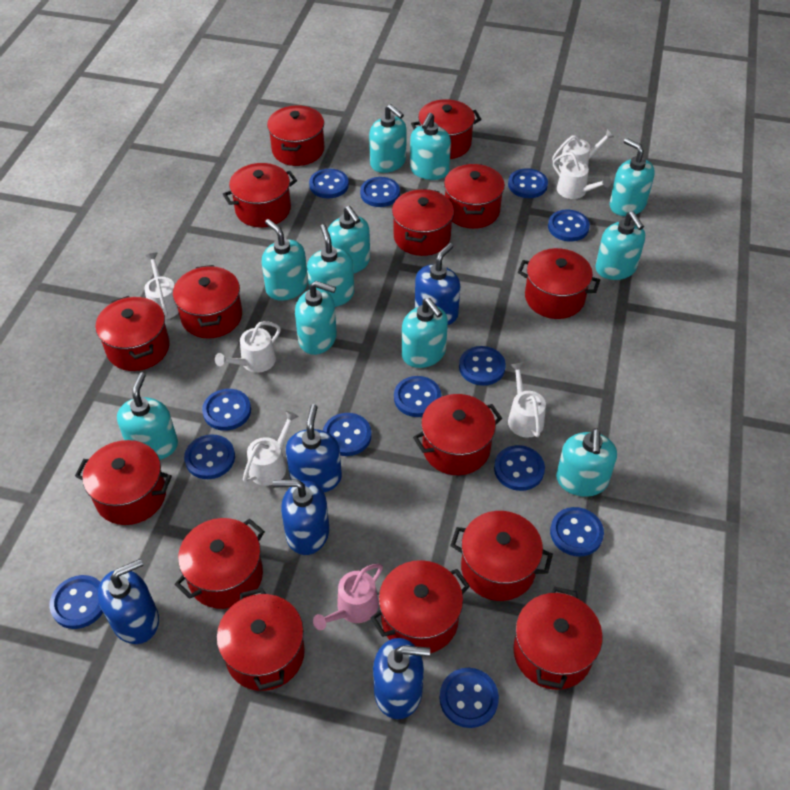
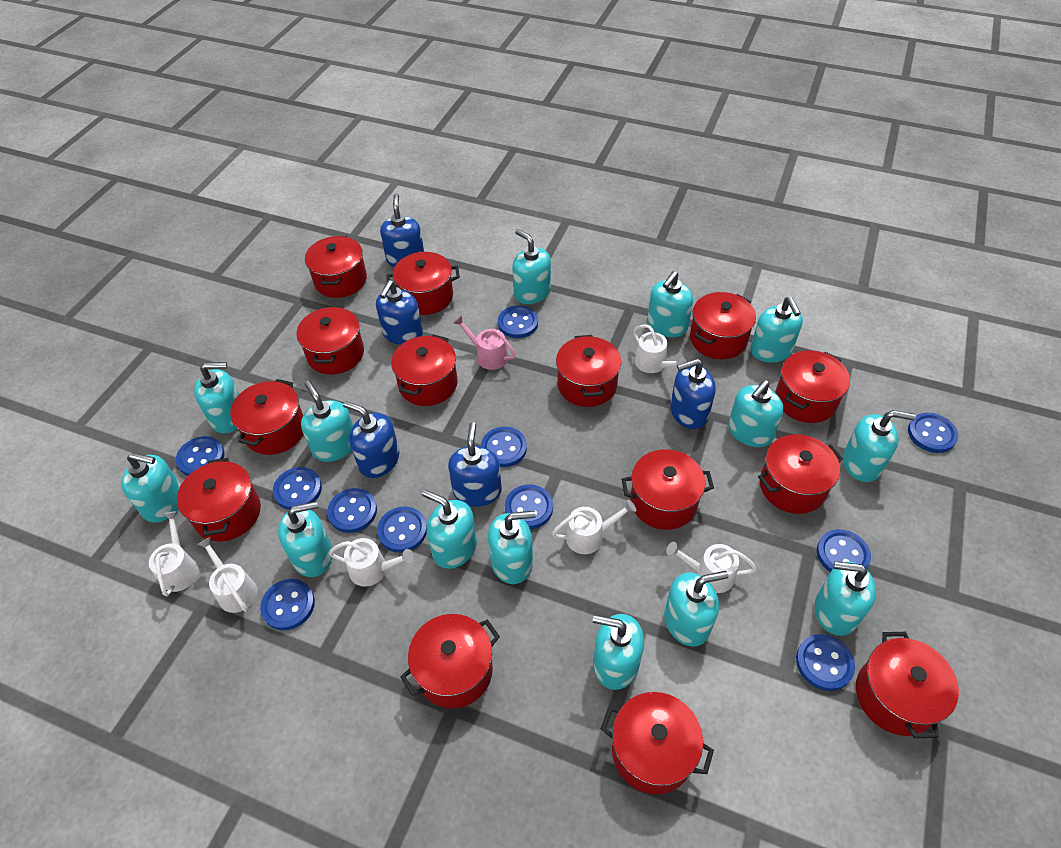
blue button: [49,575,103,629] [184,434,235,479] [202,389,251,431] [309,169,349,199] [323,413,372,456] [360,177,400,207] [394,376,441,417] [440,668,499,728] [459,346,506,386] [494,445,545,491] [508,168,548,198] [548,210,590,242] [550,507,604,557] = 13 -> [176,436,225,476] [260,579,315,630] [273,467,322,510] [327,488,377,533] [377,506,427,553] [481,427,527,467] [498,306,538,338] [505,484,553,529] [796,634,855,691] [817,529,871,572] [908,413,958,453] = 11
red pot: [75,440,172,525] [96,296,170,371] [173,265,242,338] [174,518,265,609] [217,588,305,691] [223,163,297,227] [267,105,324,166] [371,560,470,653] [392,189,454,256] [411,99,482,159] [413,394,502,475] [444,164,505,229] [450,511,553,601] [513,587,603,690] [518,248,600,319] = 15 -> [177,458,261,541] [230,379,303,455] [297,306,364,375] [305,236,367,298] [386,252,460,315] [391,334,458,406] [400,614,500,708] [556,335,621,407] [601,692,714,795] [622,449,714,530] [690,292,756,359] [758,434,843,514] [775,351,850,423] [856,632,959,738] = 14
turquoise soap dispenser: [117,372,178,460] [261,219,308,301] [295,281,337,355] [307,224,354,307] [327,206,370,273] [369,104,407,173] [402,298,448,368] [410,113,451,180] [556,428,617,497] [595,211,645,280] [609,138,655,216] = 11 -> [122,453,181,523] [194,362,239,433] [278,501,332,577] [301,381,353,462] [422,490,477,569] [488,511,536,584] [512,229,551,304] [593,614,644,690] [647,271,693,337] [664,571,729,647] [728,380,784,447] [751,297,803,363] [815,561,876,636] [843,410,916,482] = 14

